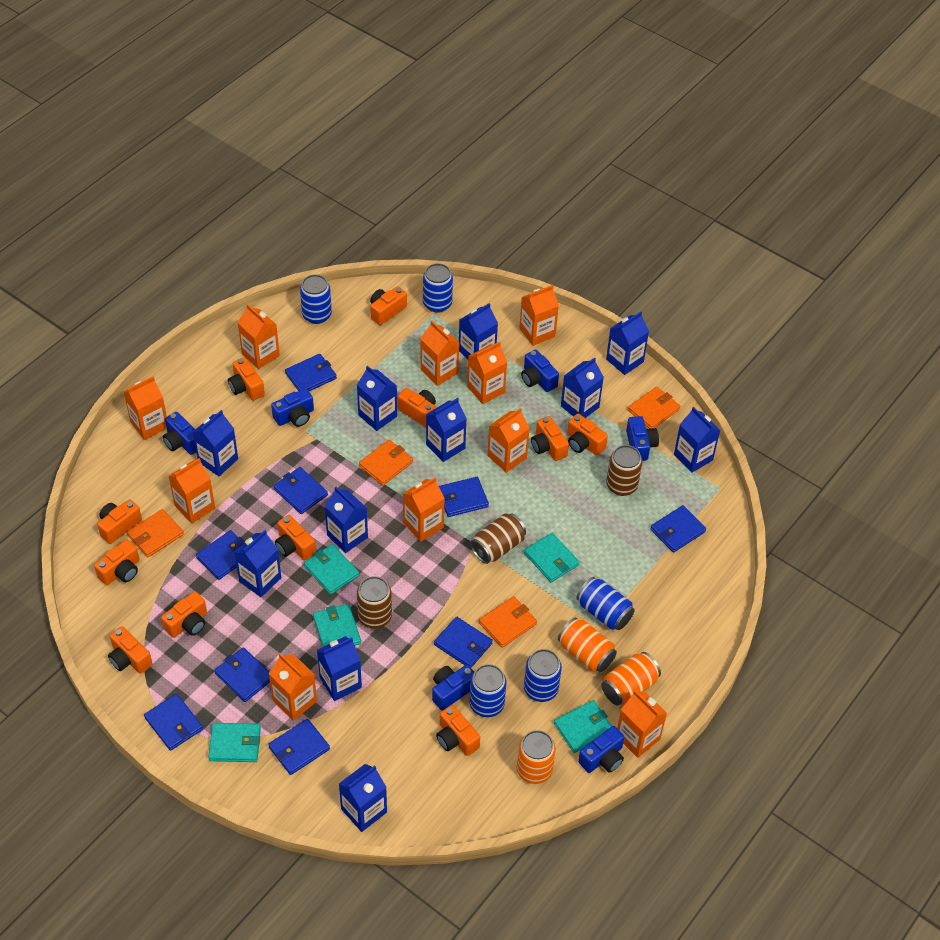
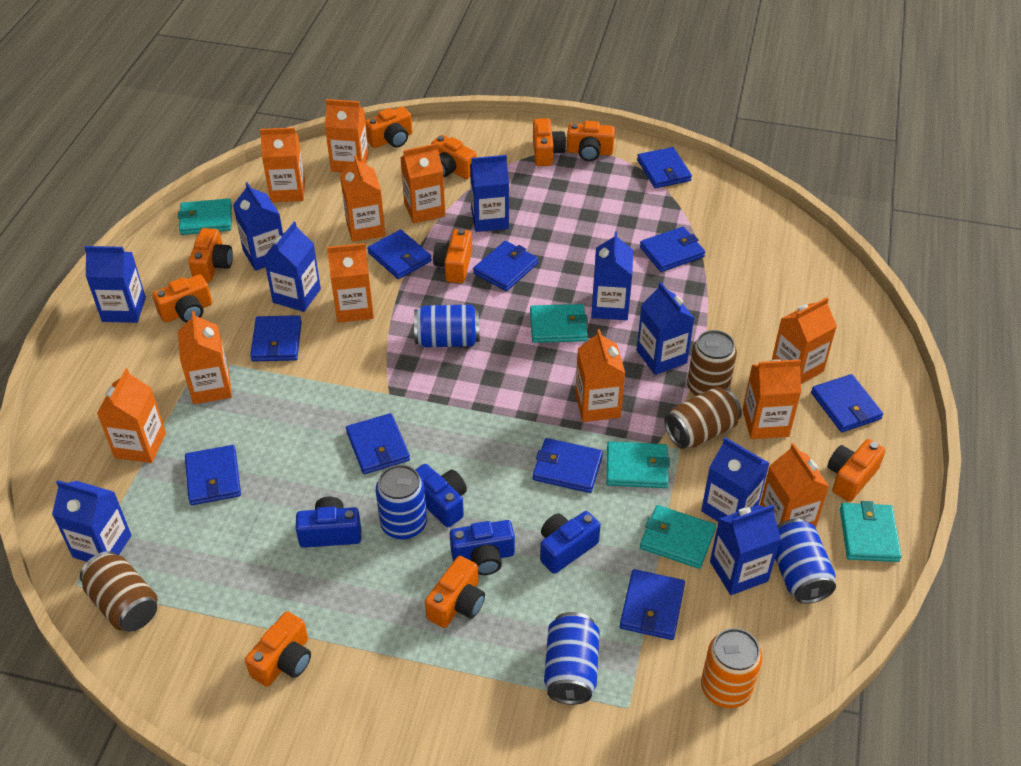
blue camera: [163,412,196,455] [271,388,314,427] [432,665,474,711] [521,350,559,392] [578,726,625,773] [626,416,659,461] = 6 -> [296,497,361,548] [415,464,467,528] [450,520,515,575] [540,511,601,574] = 4
blue can: [300,274,332,324] [423,263,453,313] [469,664,507,717] [524,649,562,702] [576,577,635,630] = 5 -> [376,464,427,540] [414,304,480,347] [544,612,600,705] [775,518,836,604] = 4
blue carton: [193,410,238,476] [234,530,281,597] [317,636,362,701] [325,487,368,553] [339,764,387,832] [357,365,397,431] [426,398,467,462] [459,303,498,359] [561,357,604,418] [606,312,649,375] [674,407,721,473] = 11 -> [52,480,132,562] [84,246,146,323] [233,182,283,271] [263,222,321,312] [470,155,509,232] [591,231,633,320] [637,282,694,375] [701,437,769,521] [710,505,781,595] = 9
blue wallet: [144,694,203,751] [196,530,245,580] [214,647,270,702] [268,719,330,775] [273,467,328,514] [285,354,337,391] [434,617,493,668] [439,477,489,517] [650,505,706,553] = 9 -> [185,445,241,505] [250,315,302,361] [346,413,410,474] [367,230,432,279] [473,241,538,291] [533,438,603,493] [620,569,685,640] [637,147,692,188] [640,227,705,272] [811,374,883,432] = 10
orange camera: [94,540,139,585] [97,499,142,544] [108,626,152,674] [161,592,207,638] [228,357,265,401] [275,515,316,561] [370,286,407,325] [397,388,436,427] [436,705,480,756] [531,416,569,461] [567,414,608,455] = 11 -> [153,274,212,323] [188,228,233,282] [245,611,311,687] [365,107,412,148] [425,556,485,628] [431,135,477,179] [433,229,472,283] [533,118,566,166] [567,121,615,161] [827,439,886,502] = 10
orange can: [517,730,556,784] [558,617,617,672] [601,652,661,705] = 3 -> [701,628,762,708] = 1
orange carton: [123,376,167,440] [169,458,215,524] [238,304,280,369] [269,653,317,721] [403,477,445,542] [420,321,460,386] [467,341,507,404] [487,408,530,473] [519,285,559,346] [617,690,667,758] = 10 -> [97,368,166,463] [178,311,232,404] [260,127,305,202] [325,99,369,173] [327,243,374,323] [340,155,385,242] [401,143,445,223] [575,329,625,422] [743,359,801,439] [760,443,829,528] [772,297,837,384] = 11
orange wallet: [127,509,184,557] [359,439,413,486] [479,596,537,648] [628,387,680,429] = 4 -> none = 0

